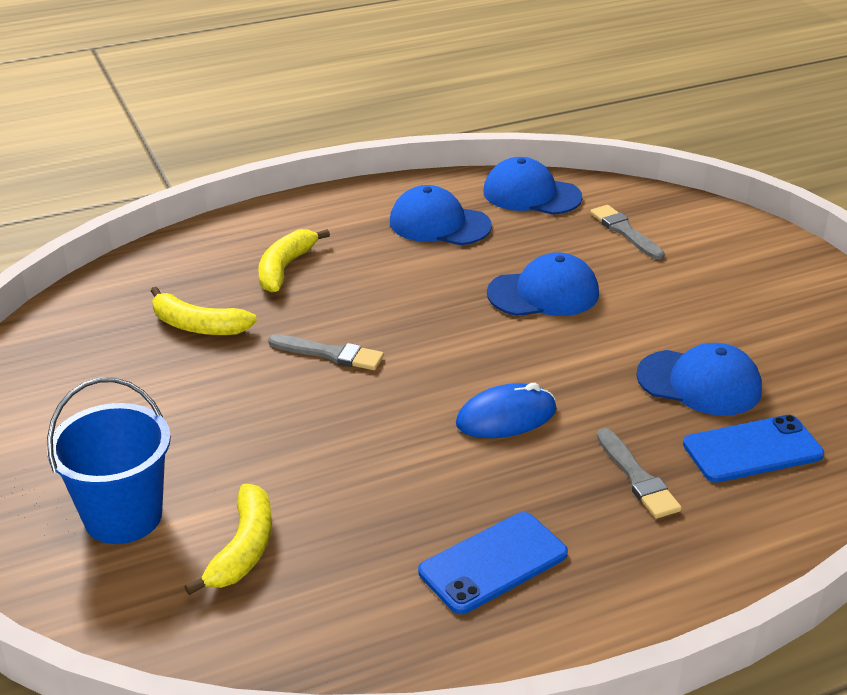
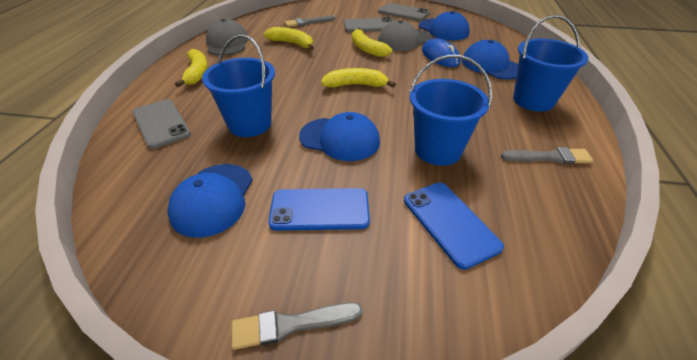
blue bucket: [47,378,171,544] = 1 -> [202,34,275,137] [409,55,492,166] [513,15,588,111] = 3
grey cap: none = 0 -> [206,19,249,56] [378,20,431,51] = 2
grey phone: none = 0 -> [132,99,191,149] [344,17,394,32] [378,3,430,21] = 3
yellow banana: [151,287,257,335] [185,484,272,595] [258,229,330,293] = 3 -> [175,49,208,87] [264,27,314,50] [321,68,396,88] [352,28,392,57] = 4

